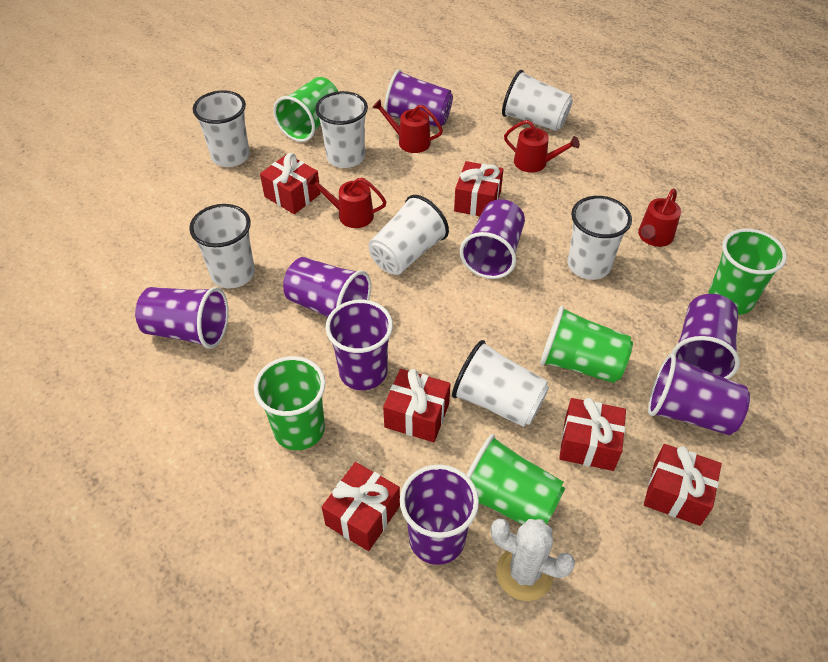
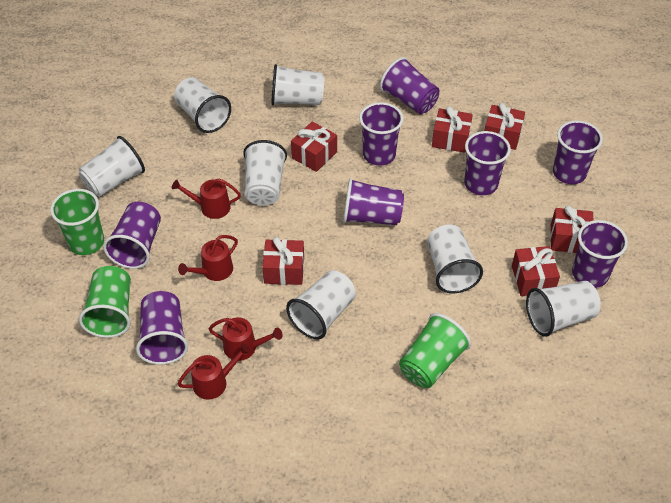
green cup: [254,356,325,450] [273,77,338,142] [467,434,565,525] [540,306,633,383] [709,229,787,315] = 5 -> [50,189,104,255] [79,266,131,338] [399,313,471,388] = 3
white cactus: [491,519,575,601] = 1 -> none = 0

